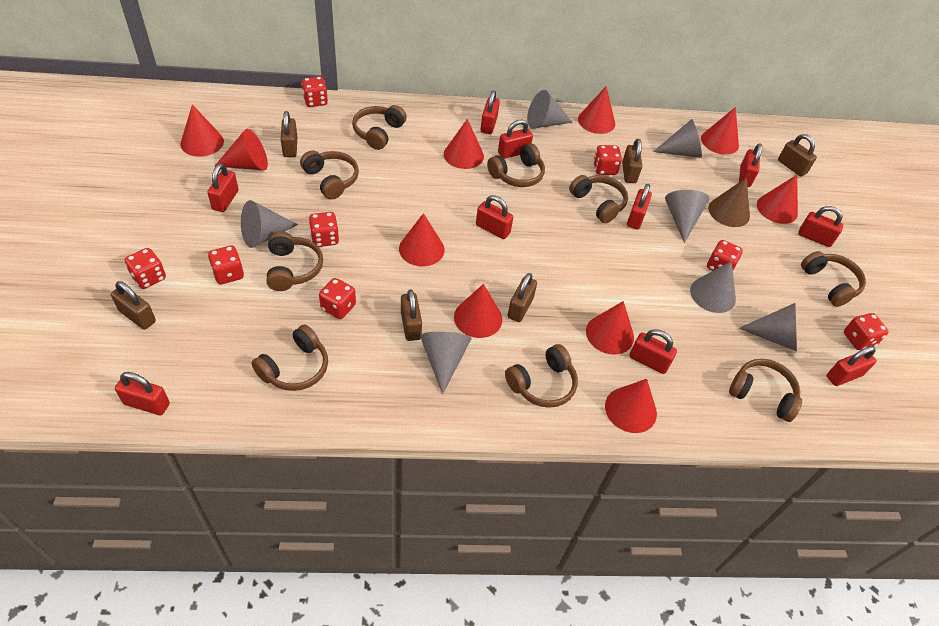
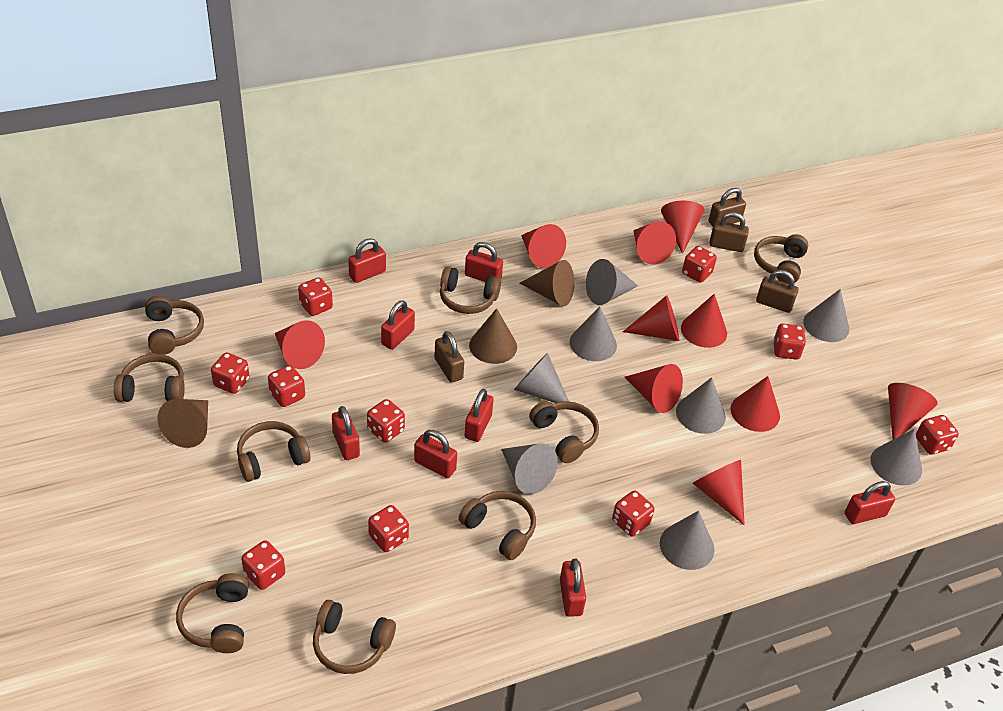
brown cone: [708,178,750,227] = 1 -> [157,399,208,448] [469,308,517,364] [520,260,574,306] = 3
brown padlock: [111,281,156,330] [281,111,298,157] [401,290,422,341] [508,273,537,322] [622,139,642,183] [778,134,817,177] = 6 -> [434,331,464,383] [708,188,746,226] [709,212,749,252] [756,270,799,313] = 4
grey cone: [241,200,298,248] [420,332,472,394] [527,90,573,129] [653,119,702,158] [665,190,710,243] [690,261,736,313] [739,303,797,351] = 7 -> [501,443,558,494] [514,353,569,403] [570,307,617,361] [586,259,638,305] [660,511,715,570] [676,377,726,434] [803,289,849,342] [871,429,922,486] = 8
red dice: [125,248,166,289] [208,246,244,284] [301,76,328,107] [309,212,339,247] [319,278,356,319] [593,145,622,175] [707,240,743,271] [844,313,888,350] = 8 -> [211,352,250,394] [241,540,285,590] [268,365,305,407] [298,277,333,316] [367,399,405,443] [368,505,409,552] [612,490,654,537] [682,246,717,283] [773,324,806,360] [916,415,959,455] = 10
red padlock: [115,372,170,415] [207,163,239,212] [476,195,513,239] [480,90,500,134] [498,120,533,159] [627,184,652,229] [629,329,677,374] [739,143,762,187] [798,206,843,247] [827,346,877,386] = 10 -> [332,406,360,460] [348,238,386,283] [381,300,415,350] [414,430,457,478] [465,242,503,282] [465,389,494,442] [560,559,586,617] [845,481,895,524] = 8

